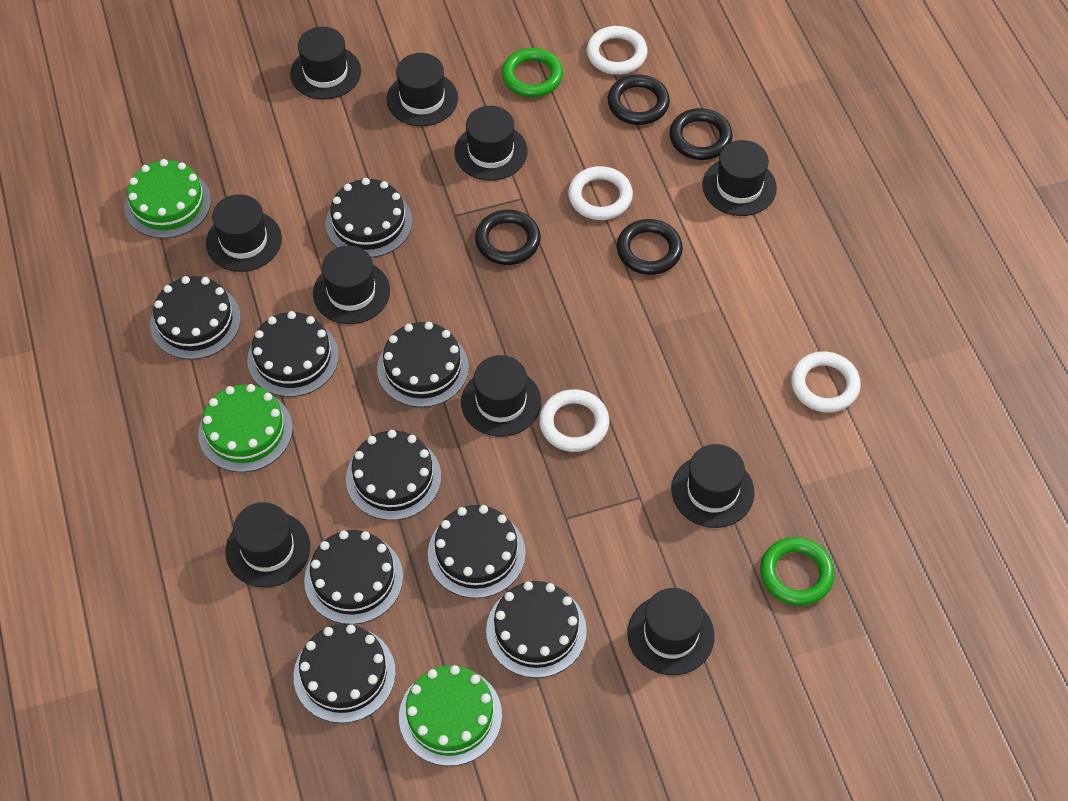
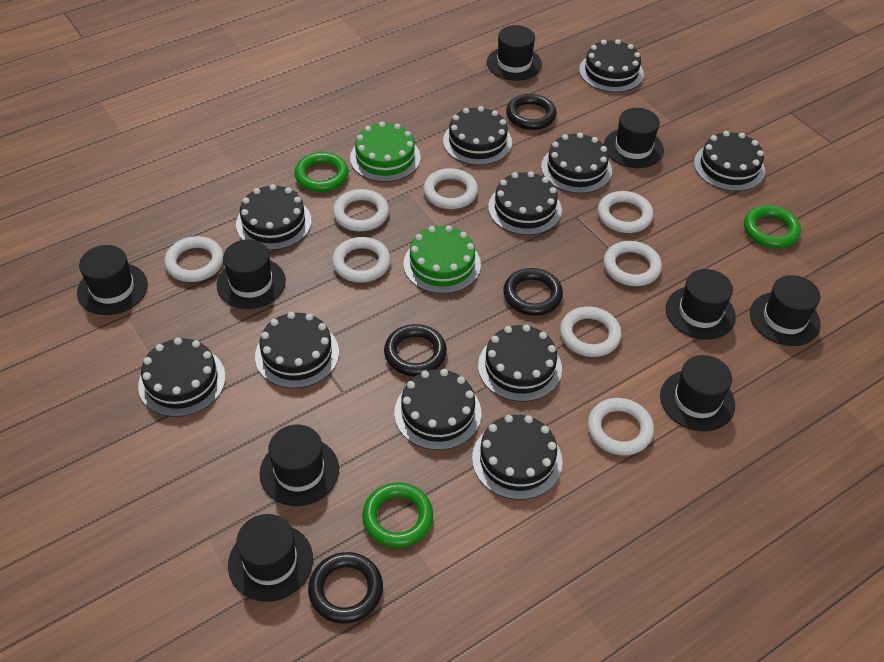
black cake: [150,276,241,360] [247,311,339,397] [294,624,396,723] [304,530,403,625] [326,178,412,258] [346,430,441,520] [377,322,469,407] [428,505,526,598] [486,581,587,678] = 9 -> [138,338,225,417] [236,184,312,250] [255,312,339,388] [394,369,481,450] [443,106,512,165] [472,415,562,500] [478,325,562,402] [488,171,562,235] [541,133,612,193] [579,39,644,92] [694,131,765,191] = 11
black hat: [206,194,282,272] [225,502,310,588] [290,27,361,100] [313,246,390,324] [386,53,458,127] [454,106,528,181] [461,355,541,437] [628,588,715,675] [671,444,754,528] [702,140,777,216] = 10 -> [77,245,148,315] [217,239,286,309] [228,514,313,602] [260,425,339,506] [487,25,542,81] [604,108,664,168] [660,355,735,432] [666,269,736,340] [750,275,821,346] = 9
green cake: [124,159,211,238] [198,384,293,472] [399,665,502,766] = 3 -> [350,122,420,182] [403,225,481,294] = 2
green ring: [502,48,563,97] [760,537,835,606] = 2 -> [294,152,349,192] [362,482,433,548] [744,205,801,248] = 3
white ring: [539,389,609,452] [568,166,633,220] [587,26,647,75] [791,351,861,413] = 4 -> [164,236,224,282] [332,237,391,282] [333,189,389,231] [423,168,478,209] [560,307,622,357] [588,398,654,456] [598,191,653,233] [604,241,662,286] = 8

